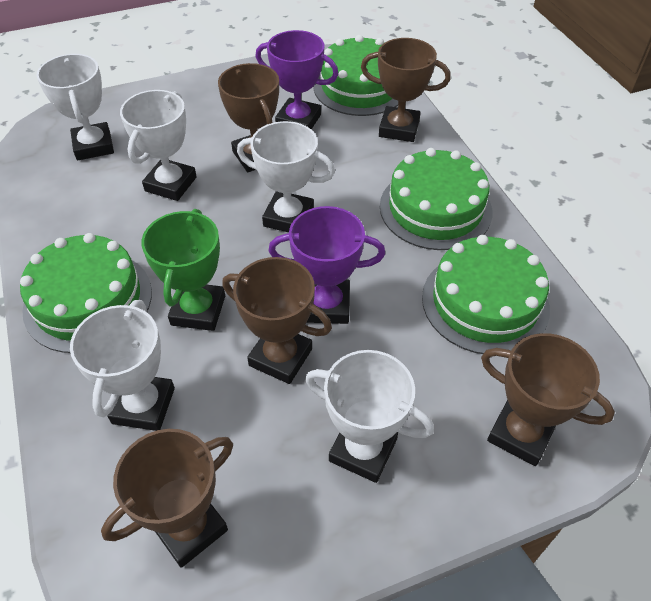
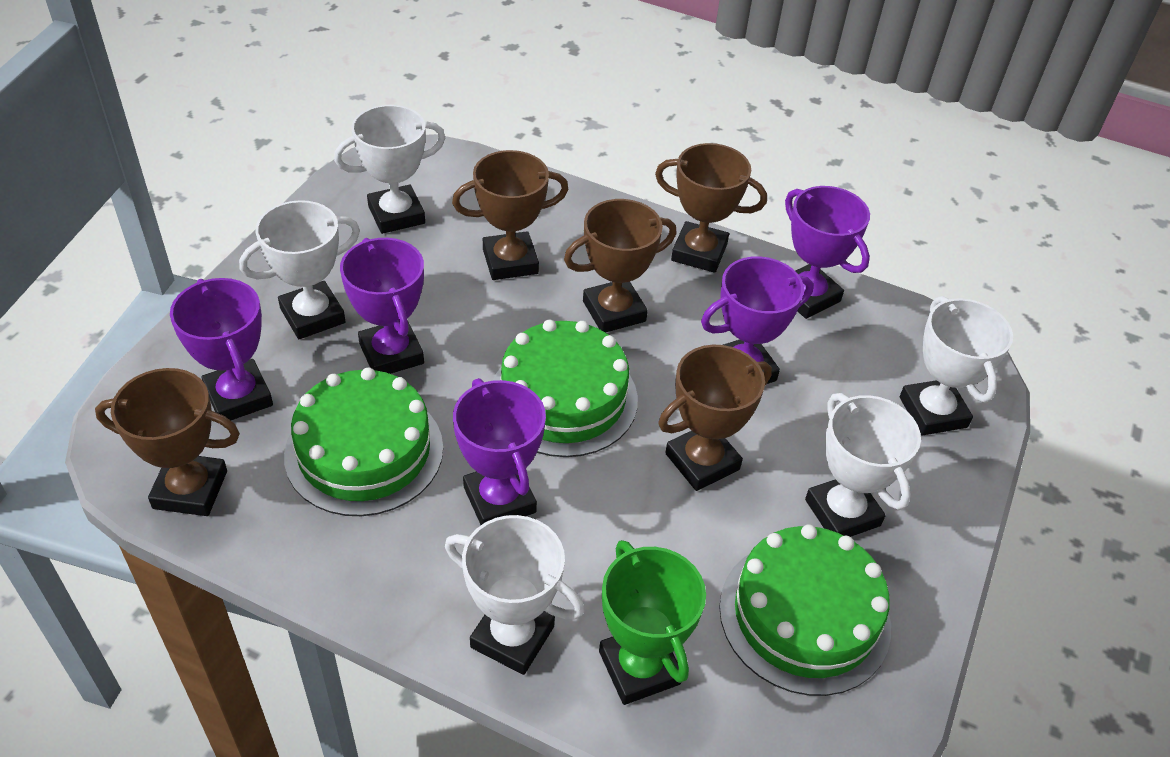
green cake: [20,233,152,353] [313,35,398,116] [380,148,492,250] [422,235,550,354] = 4 -> [284,367,443,516] [493,320,638,457] [719,524,891,696] = 3
purple trophy: [255,30,338,130] [268,206,385,324] = 2 -> [170,278,273,420] [340,238,424,374] [453,378,546,525] [701,256,814,384] [785,186,870,319] = 5

